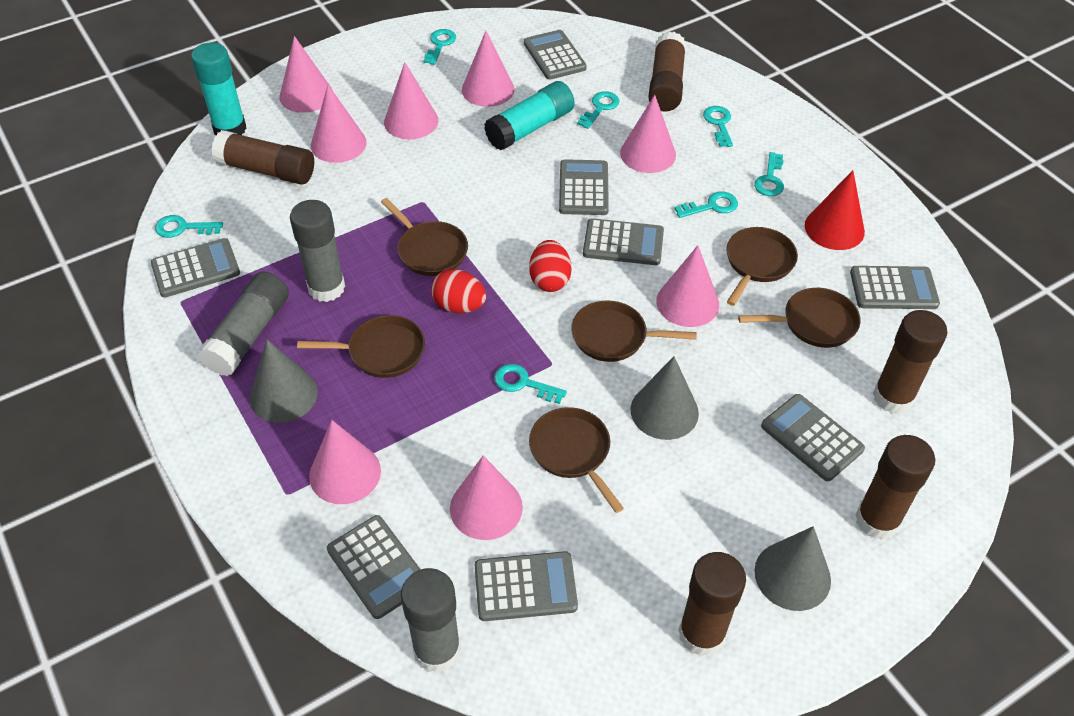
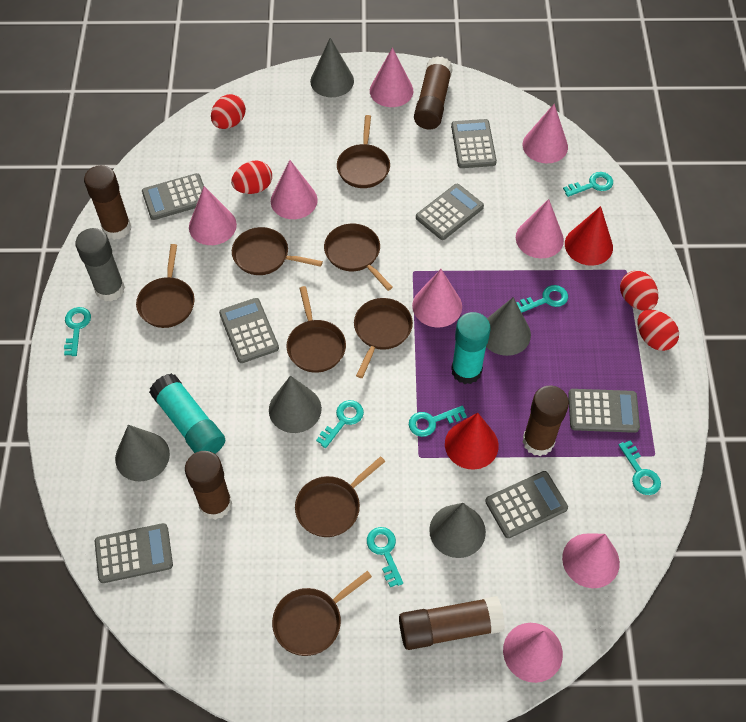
brown pan: [297,315,425,378] [381,198,468,276] [529,407,624,513] [571,300,697,362] [726,227,798,306] [738,288,861,348] = 6 -> [136,244,195,328] [232,227,323,275] [272,571,372,656] [286,286,346,373] [295,456,385,537] [324,224,393,291] [337,115,390,188] [354,298,413,378] = 8
grey calculator: [151,238,240,298] [327,515,421,619] [475,551,578,621] [524,30,587,80] [559,159,609,215] [583,218,664,265] [761,394,865,481] [850,266,940,309] = 8 -> [95,523,173,583] [142,173,204,220] [219,298,279,363] [416,184,484,240] [451,119,497,168] [485,471,568,538] [568,389,640,433] = 7
grey cone: [250,339,318,423] [631,356,699,440] [754,526,831,611] = 3 -> [115,425,170,482] [269,376,322,433] [310,38,354,97] [429,503,486,558] [486,297,531,356] = 5
grey glue stick: [197,272,289,376] [290,200,345,302] [401,568,461,673] = 3 -> [75,228,125,302] = 1
red cone: [805,170,865,250] = 1 -> [445,413,499,470] [565,206,613,266] = 2
red egg: [431,269,486,313] [529,240,572,292] = 2 -> [211,94,246,129] [231,161,272,194] [620,271,658,311] [637,309,679,351] = 4

